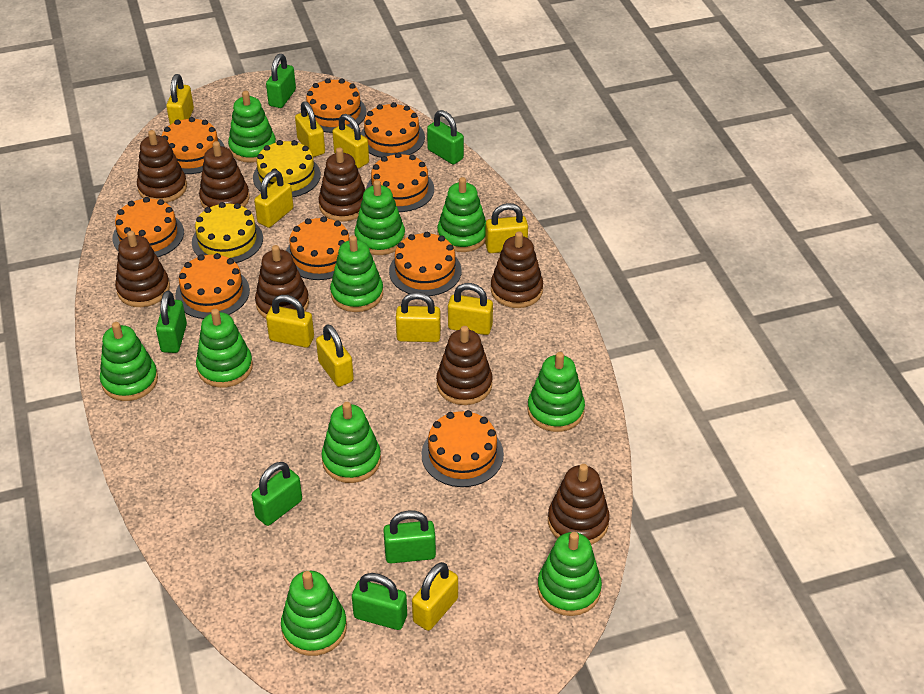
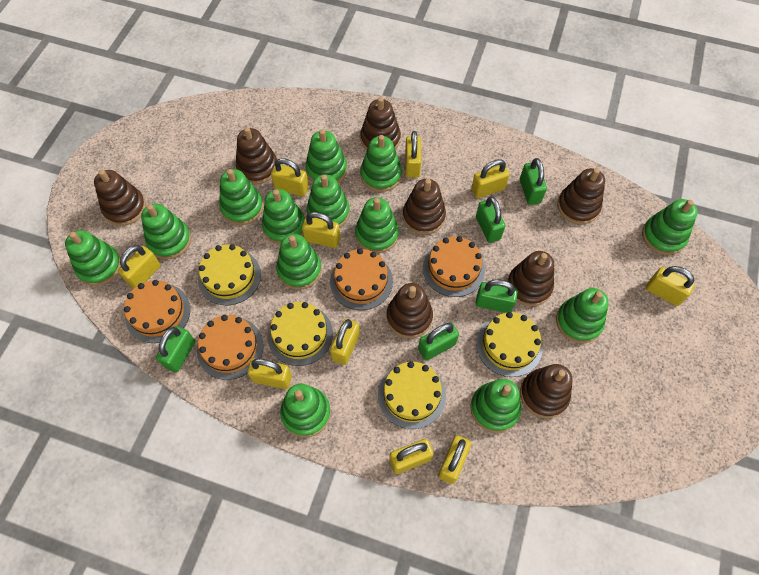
green padlock: [156,291,187,353] [252,462,302,526] [266,54,296,108] [352,573,407,630] [383,510,436,563] [427,110,464,165] = 6 -> [156,326,195,372] [418,322,459,361] [476,196,505,243] [476,279,518,313] [520,158,547,205] = 5
green stacking toy: [100,322,158,401] [196,309,253,388] [228,91,276,163] [281,571,347,656] [321,402,381,483] [330,235,383,312] [354,180,405,255] [437,177,486,252] [527,352,585,432] [537,532,602,616] = 10 -> [65,230,121,286] [141,203,191,259] [219,169,263,225] [262,189,305,245] [276,234,322,290] [280,384,331,437] [305,129,347,183] [307,175,350,228] [355,197,399,253] [360,135,402,192] [470,379,521,433] [556,288,609,343] [642,199,698,255] = 13
orange cake: [113,197,184,257] [162,117,225,174] [175,253,250,319] [286,216,349,280] [306,78,367,133] [361,102,425,158] [366,152,434,212] [389,232,462,296] [421,410,504,487] = 9 -> [124,280,190,343] [197,315,264,380] [330,248,393,310] [423,236,485,297] = 4
yellow cake: [192,202,263,263] [253,140,321,197] = 2 -> [198,244,261,305] [267,302,333,366] [378,361,446,429] [476,312,543,377] = 4

